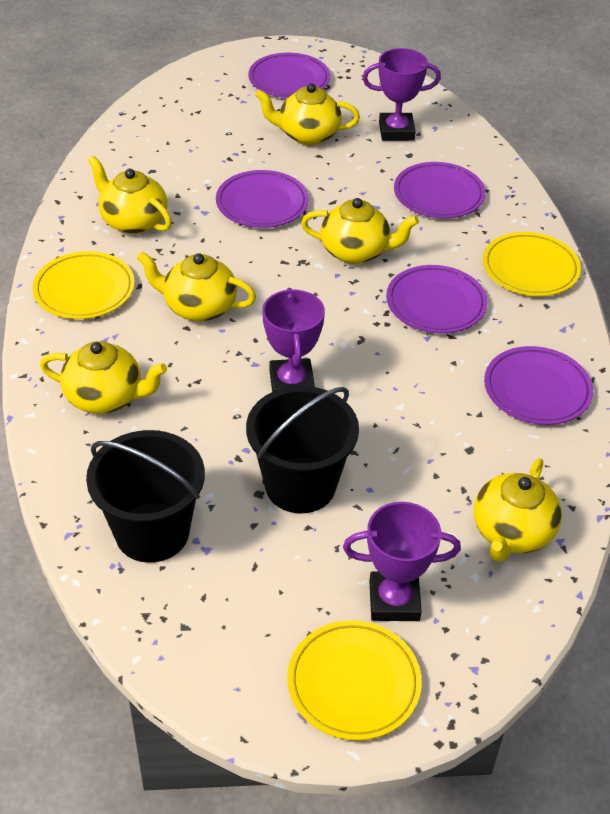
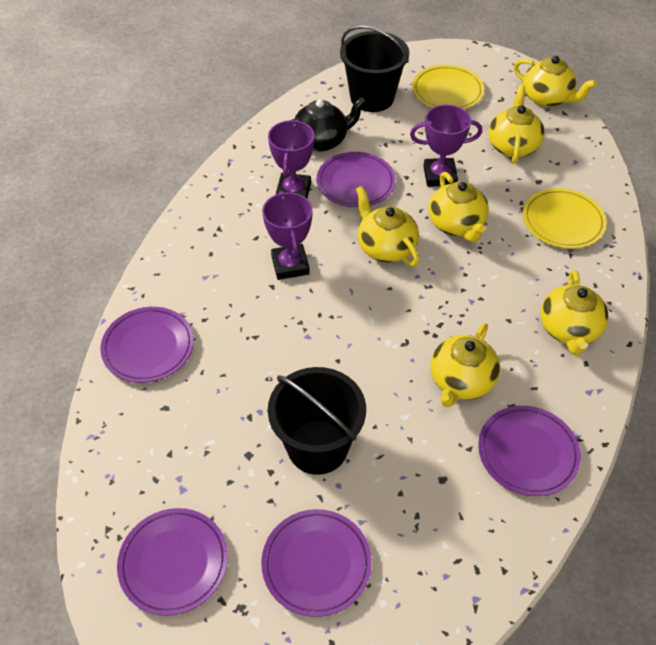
black teapot: none = 0 -> [292,97,366,151] = 1
yellow plate: [33,251,135,319] [287,620,422,740] [483,232,581,296] = 3 -> [412,65,484,109] [523,188,606,249] = 2

